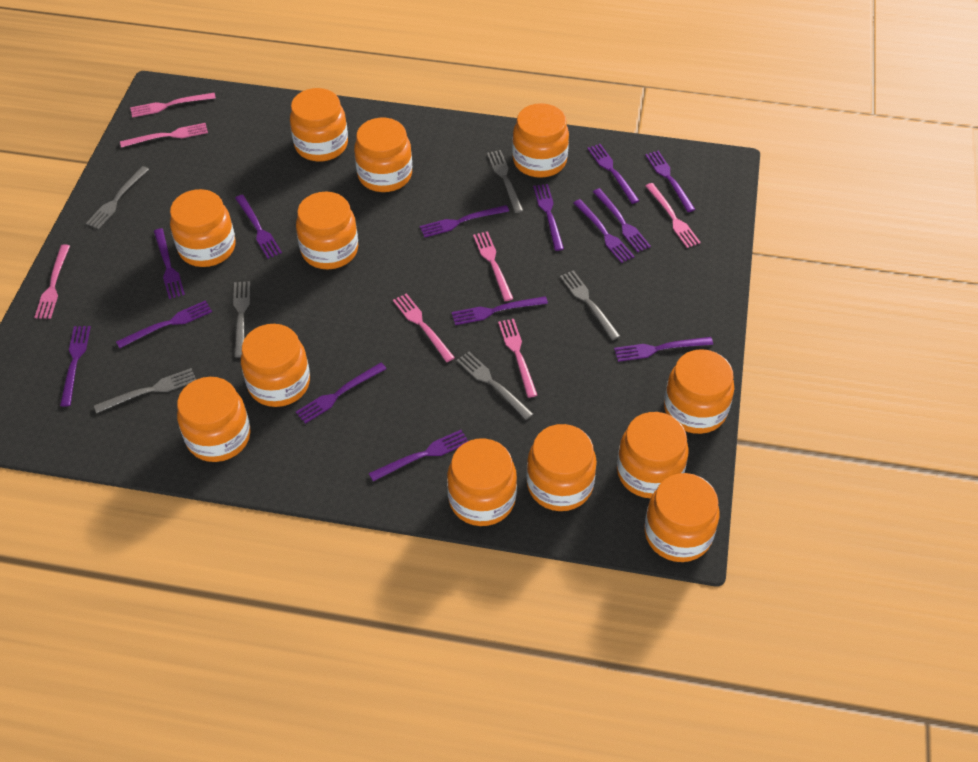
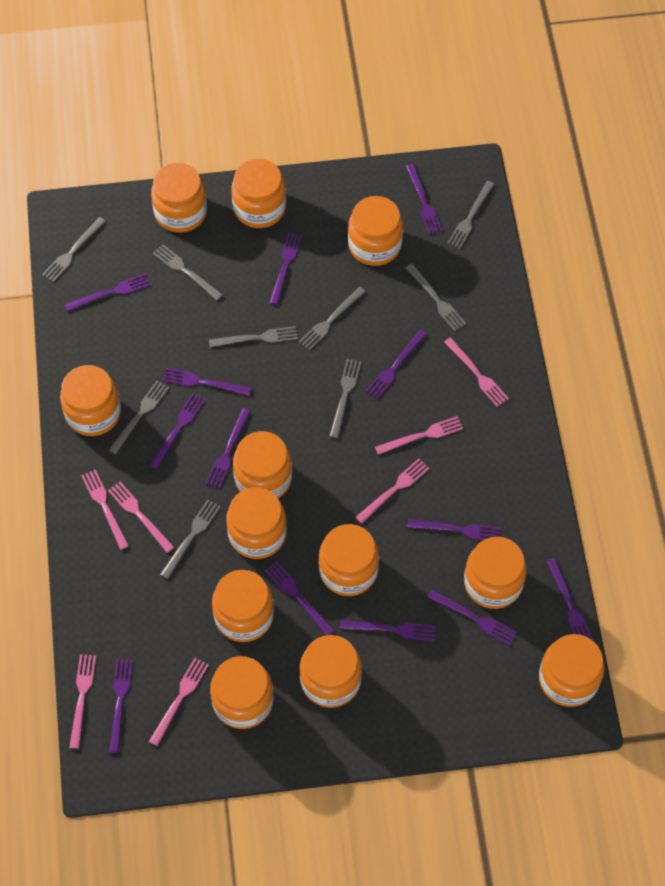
grey fork: [86,166,149,229] [94,368,196,413] [233,281,250,357] [456,352,533,420] [487,150,523,213] [560,270,620,340] = 6 -> [42,217,106,282] [109,381,169,454] [153,244,223,300] [160,499,221,579] [209,326,298,347] [299,287,366,351] [330,359,361,438] [406,264,466,331] [447,181,495,249] = 9
purple fork: [60,326,91,407] [116,300,212,348] [154,228,185,299] [235,195,282,259] [296,363,387,424] [369,430,468,481] [420,205,509,237] [451,296,548,325] [533,184,564,251] [574,199,634,263] [587,144,640,204] [593,188,651,252] [614,337,713,362] [645,151,696,212] = 14 -> [65,273,150,311] [109,659,133,753] [149,393,205,469] [162,368,252,396] [205,408,251,489] [265,561,335,635] [269,232,302,305] [339,619,436,641] [366,330,427,399] [406,164,443,235] [407,519,501,540] [427,590,517,645] [546,558,594,641] = 13

